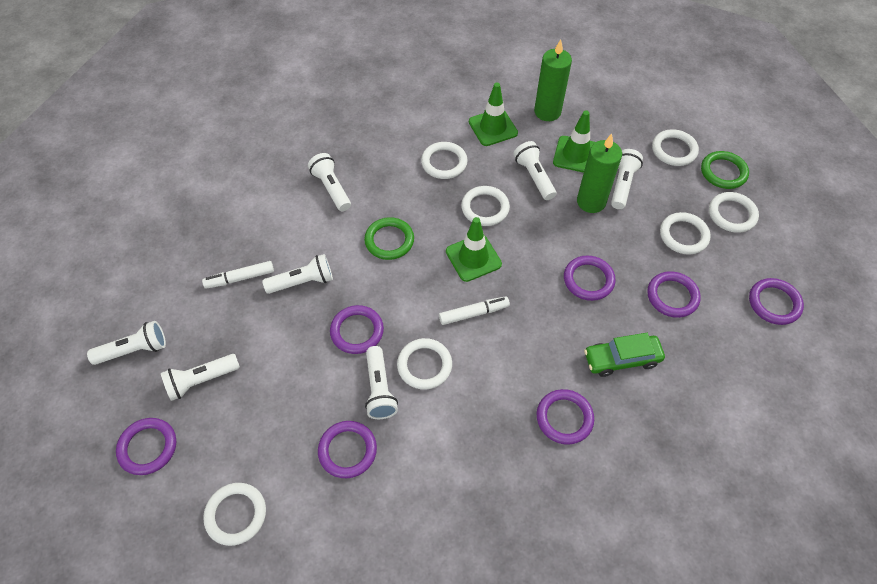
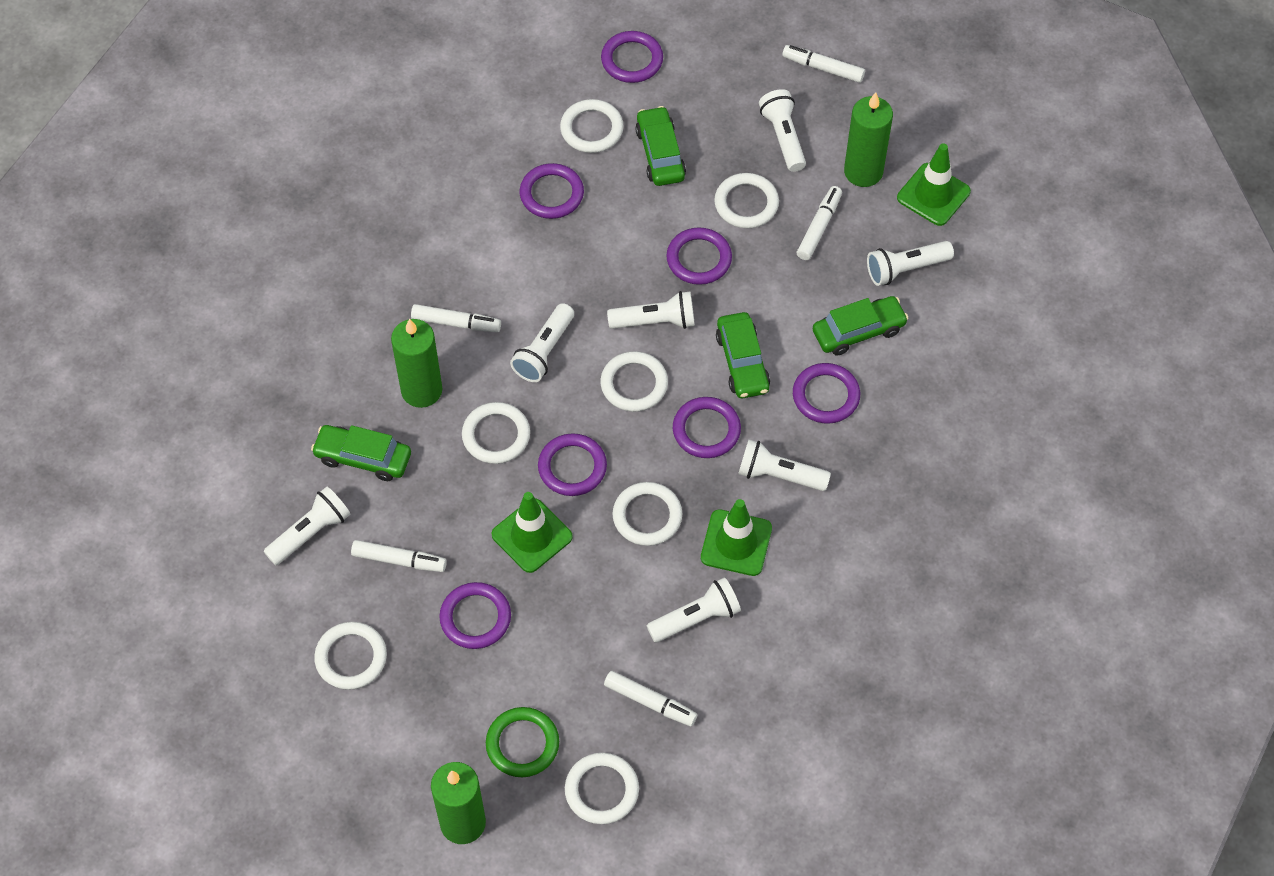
green candle: [534,39,572,121] [577,134,622,213] = 2 -> [391,318,443,408] [431,762,486,844] [844,92,893,187] = 3
green car: [584,333,665,377] = 1 -> [311,425,411,481] [635,106,686,186] [716,312,770,398] [813,296,909,355] = 4
green ring: [364,217,414,260] [701,151,749,189] = 2 -> [486,707,559,777] = 1
white marker: [202,261,274,289] [439,296,510,325] = 2 -> [351,540,447,572] [411,304,501,332] [604,671,697,726] [782,45,865,83] [797,186,842,260] = 5

